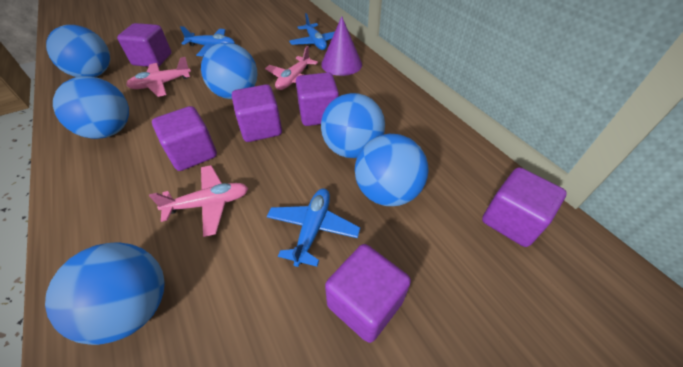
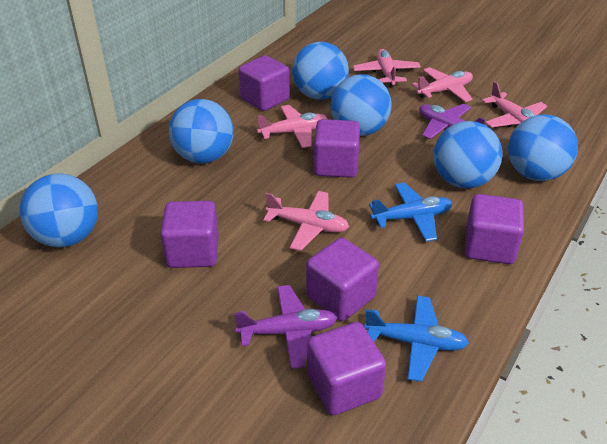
blue plane: [180,26,235,56] [267,189,360,267] [289,13,335,50] = 3 -> [364,295,469,382] [369,183,452,242] = 2
pink plane: [126,57,191,97] [149,165,248,237] [265,46,318,90] = 3 -> [256,105,328,148] [263,191,349,251] [353,49,421,88] [412,67,473,102] [482,81,547,128] = 5
purple cone: [321,16,362,76] = 1 -> none = 0
purple plane: none = 0 -> [234,285,337,369] [419,104,487,139] = 2

